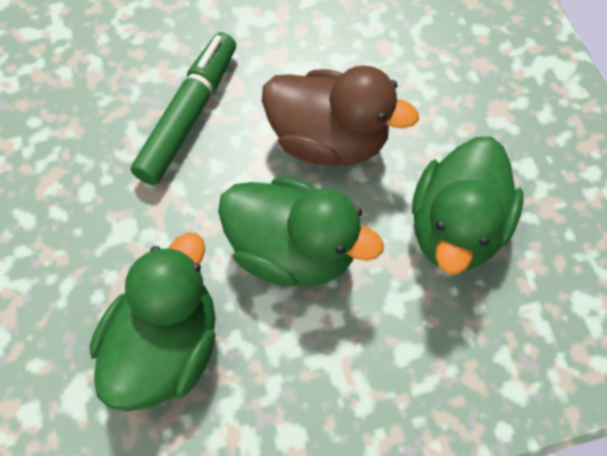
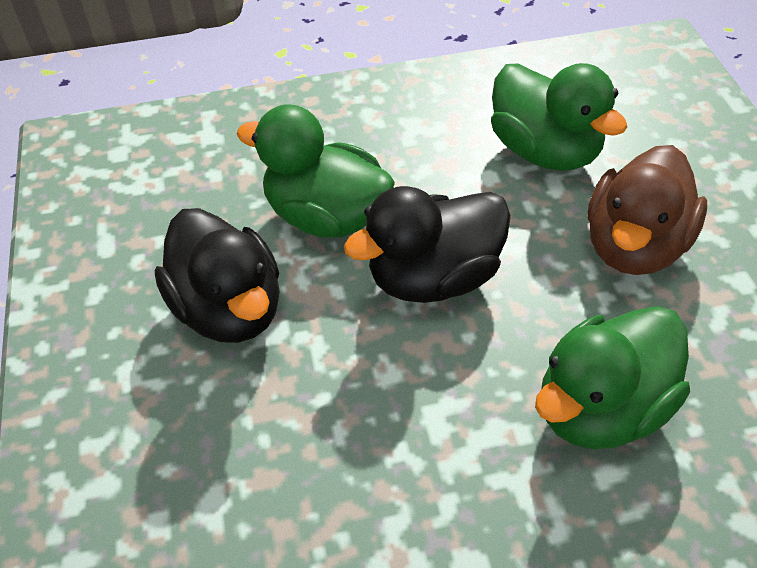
black duck: none = 0 -> [155,208,280,343] [344,186,511,303] = 2
green marker: [131,32,236,185] = 1 -> none = 0

